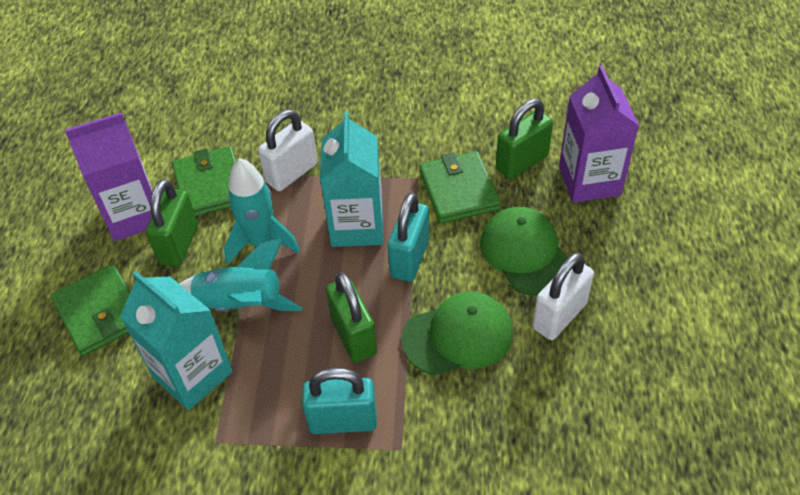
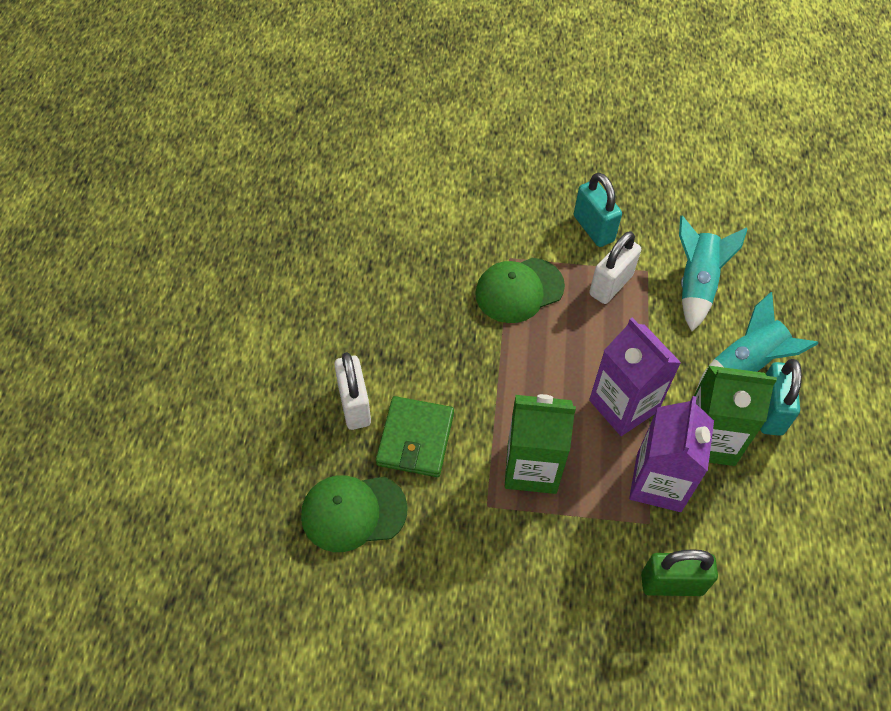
green carton: none = 0 -> [505,394,576,494] [694,366,777,466] = 2
green padlock: [146,179,198,267] [326,272,377,363] [496,99,553,179] = 3 -> [641,549,718,596] = 1
green wallet: [50,264,130,356] [172,146,236,216] [419,151,501,224] = 3 -> [376,396,454,477] = 1
turquoise carton: [120,271,233,410] [320,111,383,247] = 2 -> none = 0

